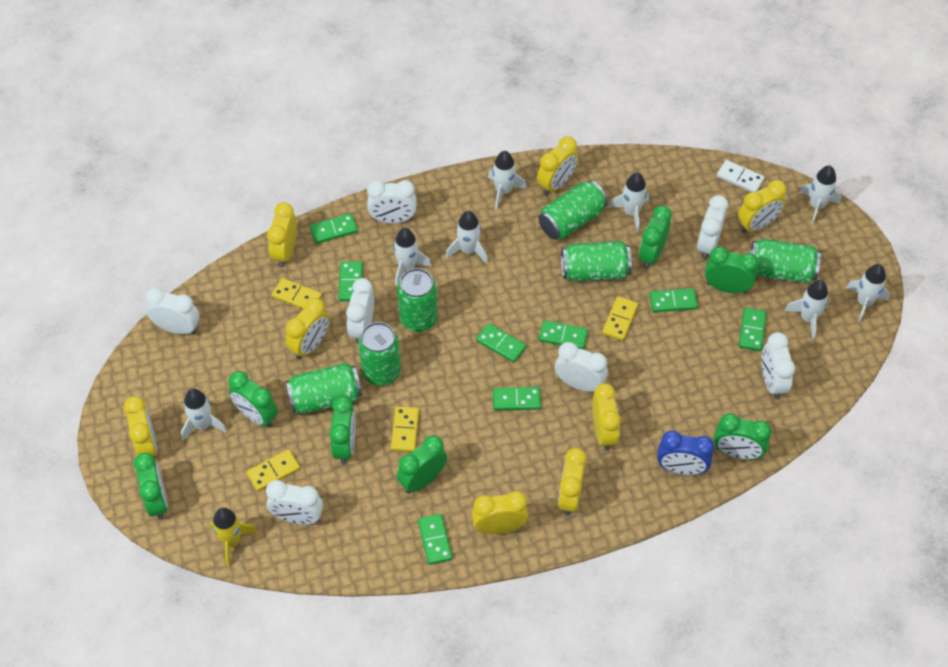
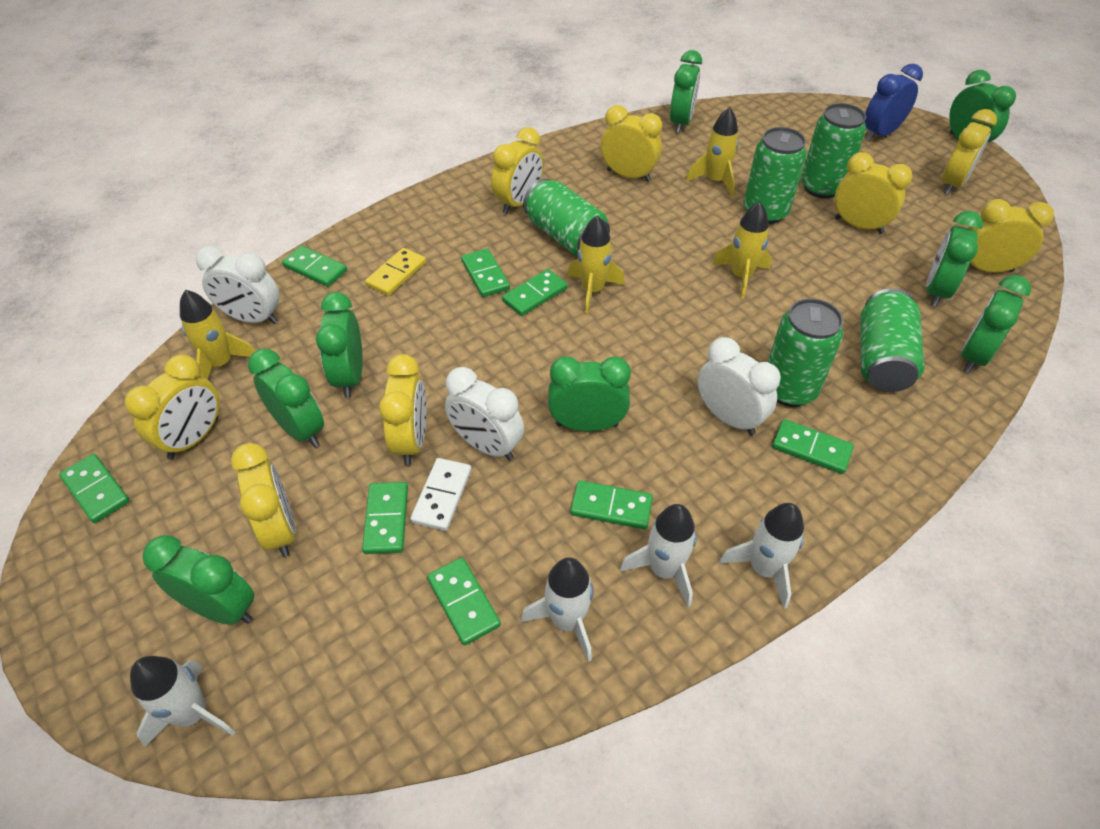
green can: [285,363,362,414] [358,322,401,386] [397,268,438,332] [538,180,608,239] [561,241,632,281] [750,239,821,284] = 6 -> [523,178,610,256] [743,127,807,224] [768,298,844,407] [801,103,866,199] [860,288,925,392] = 5
green clock: [134,453,168,520] [228,371,278,427] [329,396,355,464] [397,435,447,493] [639,206,672,269] [705,247,759,294] [714,413,772,460] = 7 -> [143,535,254,625] [248,349,324,447] [316,292,362,398] [548,356,631,431] [670,50,702,133] [926,211,983,307] [949,70,1016,153] [961,275,1031,373] = 8
white clock: [145,288,200,334] [266,480,323,525] [346,278,374,344] [367,180,416,223] [555,342,608,392] [697,195,728,259] [762,332,795,399] = 7 -> [196,246,279,324] [445,367,524,460] [697,337,781,435] = 3
white rocket: [181,389,227,441] [393,228,432,286] [446,211,488,264] [488,151,527,210] [609,172,649,232] [784,280,828,340] [799,165,841,224] [846,264,890,323] = 8 -> [130,656,235,747] [521,557,594,662] [620,504,697,607] [720,503,804,609] = 4
yellow domino: [246,449,300,491] [272,278,322,309] [391,406,419,452] [602,296,638,341] = 4 -> [365,248,426,296] = 1
yellow rocket: [209,508,257,567] = 1 -> [180,290,255,380] [567,216,624,314] [686,107,739,197] [712,202,771,299] = 4

